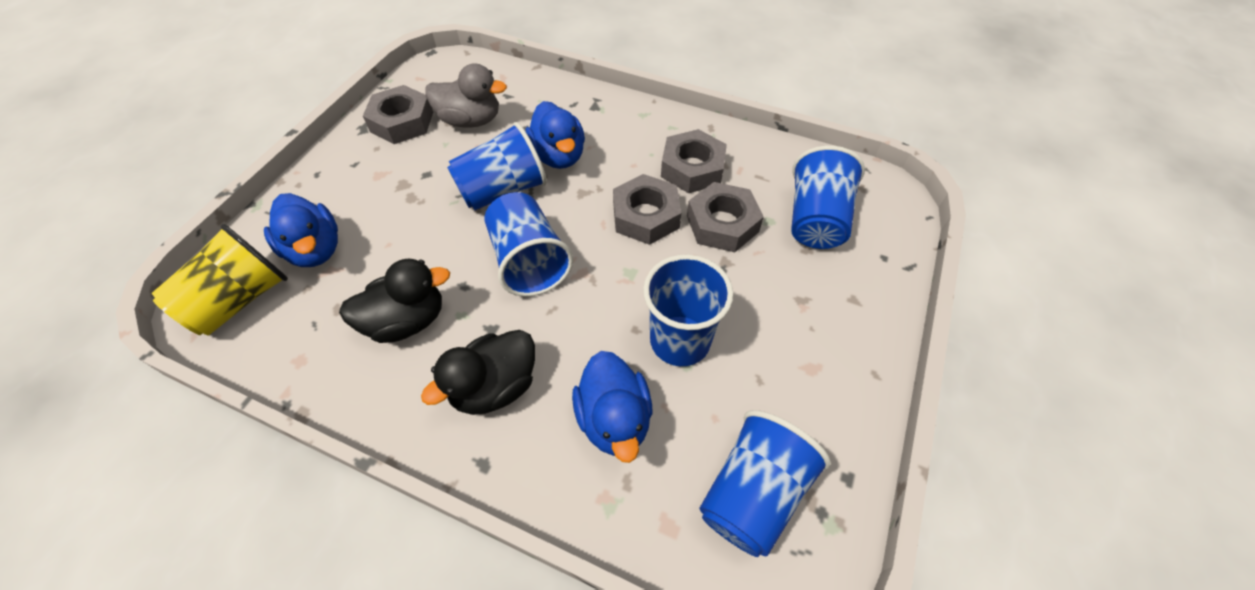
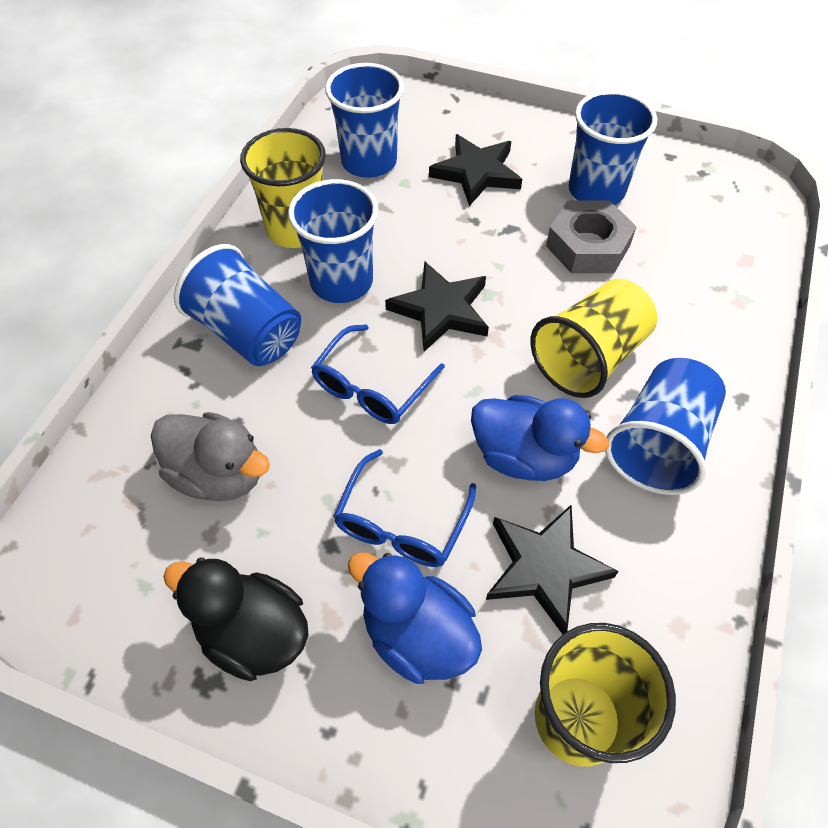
black duck: [339,259,450,343] [421,330,535,415] = 2 -> [163,558,309,681] = 1
black star: none = 0 -> [385,262,489,352] [429,134,522,206] [486,505,619,634] = 3
blue duck: [264,193,338,267] [526,101,585,169] [572,351,652,463] = 3 -> [348,552,482,684] [471,395,609,481] = 2
blue glasses: none = 0 -> [311,325,445,424] [333,449,476,567] = 2
grey nut: [363,85,433,144] [613,174,681,245] [661,129,727,193] [687,182,764,252] = 4 -> [546,201,637,273] = 1
yellow cup: [152,224,288,335] = 1 -> [240,128,326,248] [530,279,657,398] [535,623,676,767] = 3

